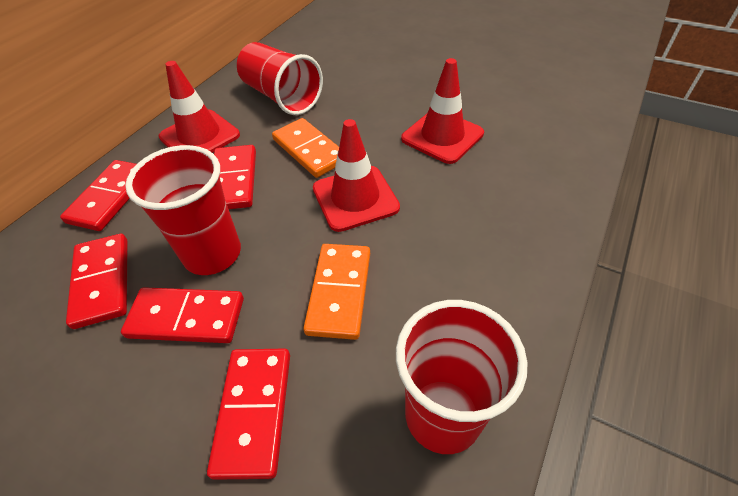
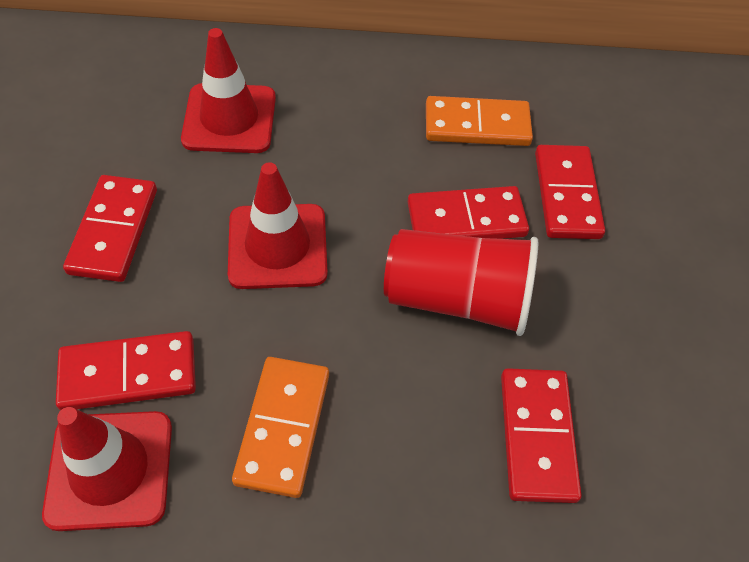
red cup: [125,145,241,275] [237,42,323,115] [396,300,527,454] = 3 -> [384,229,538,336] = 1

